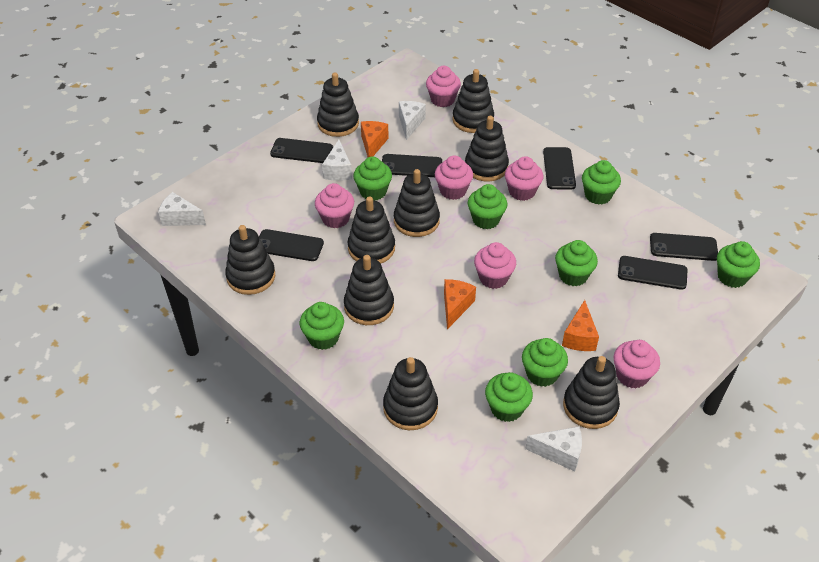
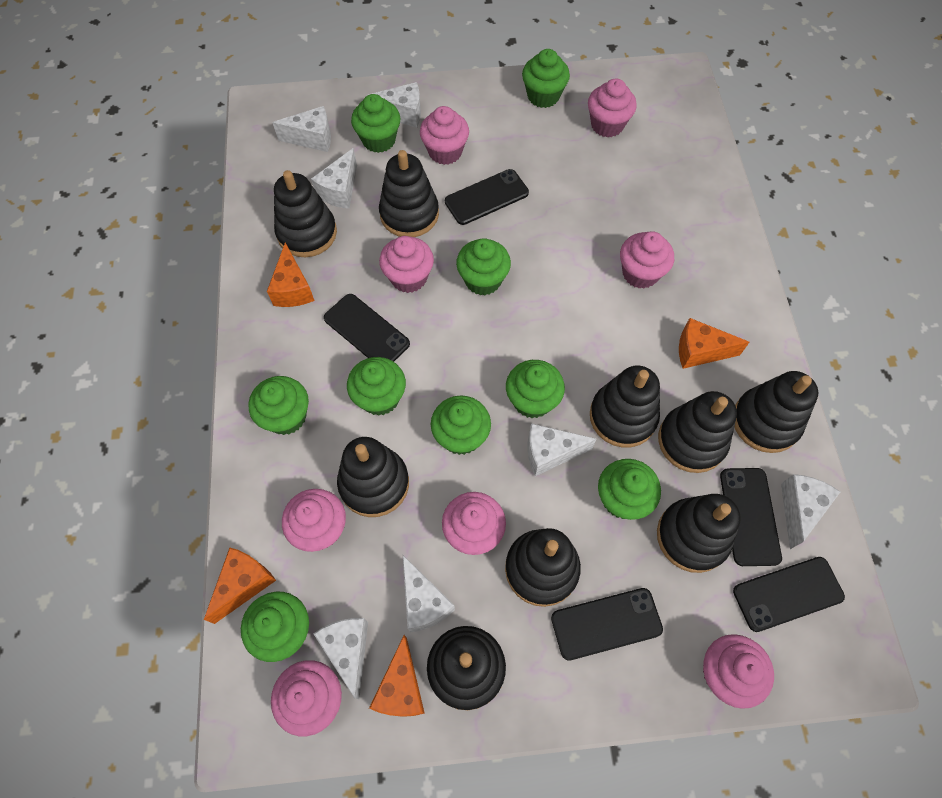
black phone: [259,229,324,261] [270,138,333,163] [382,154,442,177] [543,147,576,190] [618,256,688,290] [650,233,718,261] = 6 -> [324,294,410,362] [445,169,529,225] [551,588,663,661] [720,468,782,566] [733,557,845,632] = 5
green cupcake: [300,302,344,350] [353,157,392,200] [468,184,507,229] [485,372,533,422] [522,338,568,387] [555,240,598,286] [582,160,621,205] [717,241,760,288] = 8 -> [241,592,309,662] [248,376,309,435] [347,357,406,416] [351,94,401,153] [431,395,491,455] [456,238,511,295] [506,360,565,418] [522,49,570,108] [598,459,661,520] = 9
orange cheese: [361,121,389,157] [444,279,476,329] [562,300,599,351] = 3 -> [204,547,276,624] [267,243,315,307] [369,635,425,717] [679,318,749,369] = 4
pink cupcake: [315,183,354,228] [426,66,461,107] [435,155,473,200] [474,242,516,289] [505,156,543,201] [613,340,660,389] = 6 -> [271,660,342,736] [282,489,346,552] [379,236,434,293] [420,106,469,165] [442,492,506,555] [588,78,637,138] [620,231,674,289] [703,634,774,709] = 8
white cheese: [158,192,206,226] [322,140,352,181] [399,101,426,140] [525,427,582,472] = 4 -> [272,106,331,152] [311,148,357,209] [313,618,368,699] [366,82,421,128] [403,555,455,633] [528,423,596,476] [781,474,840,549] = 7

